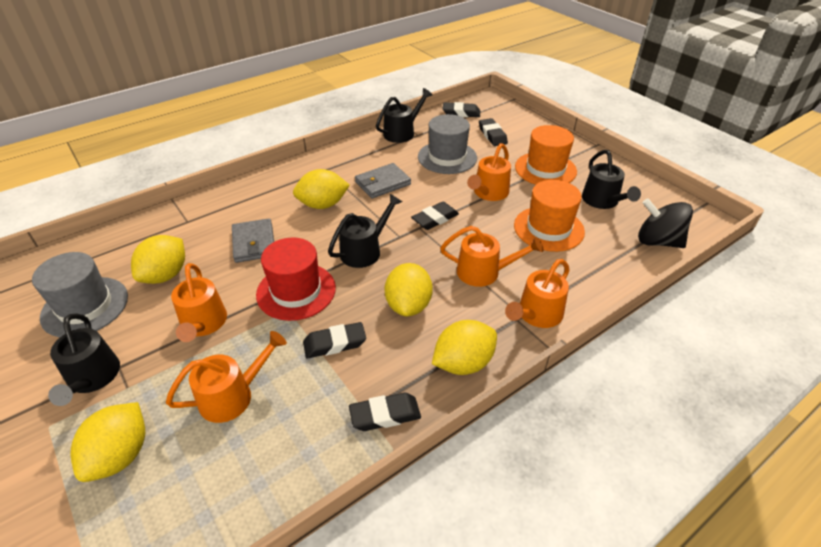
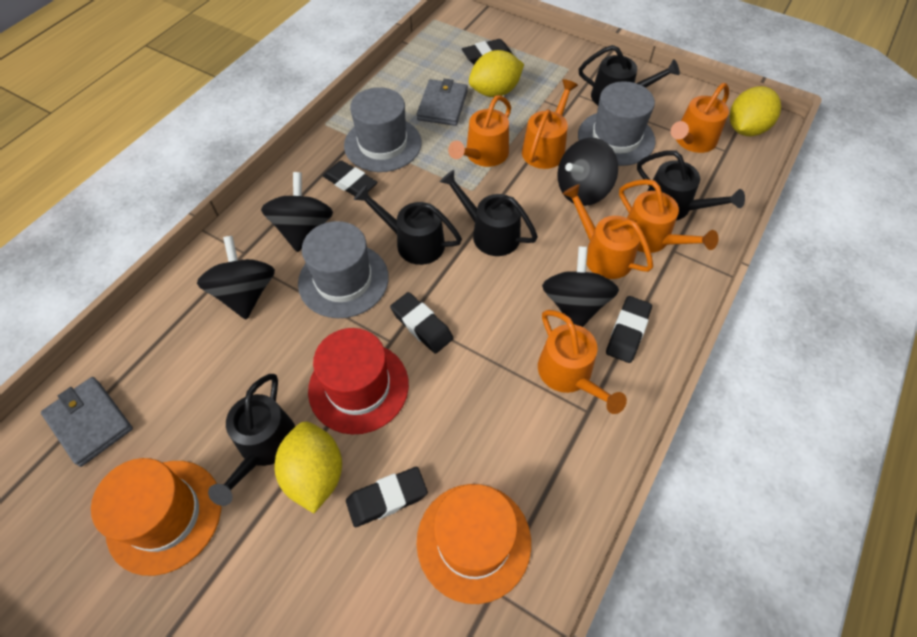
black spinning top: [638,198,693,248] = 1 -> [197,236,275,319] [261,172,333,252] [542,246,619,327] [558,138,618,206] = 4
black watering can: [48,313,120,406] [328,194,402,268] [376,88,433,143] [582,150,641,209] = 4 -> [208,374,295,506] [354,185,462,265] [440,170,538,256] [579,45,680,105] [637,150,745,220] = 5
grey hat: [32,252,128,337] [418,114,477,174] = 2 -> [298,221,389,318] [344,87,421,172] [578,81,655,166] = 3
orange watering can: [166,331,287,423] [171,263,227,342] [440,226,543,287] [467,143,511,201] [505,259,570,328] = 5 -> [448,95,511,167] [522,79,578,169] [538,310,627,414] [563,184,653,279] [619,179,719,253] [671,83,729,153] = 6
yellow lemon: [71,402,145,482] [131,235,185,284] [293,169,350,209] [385,263,433,316] [432,320,497,375] = 5 -> [275,422,342,513] [469,50,524,97] [730,86,781,136] = 3

